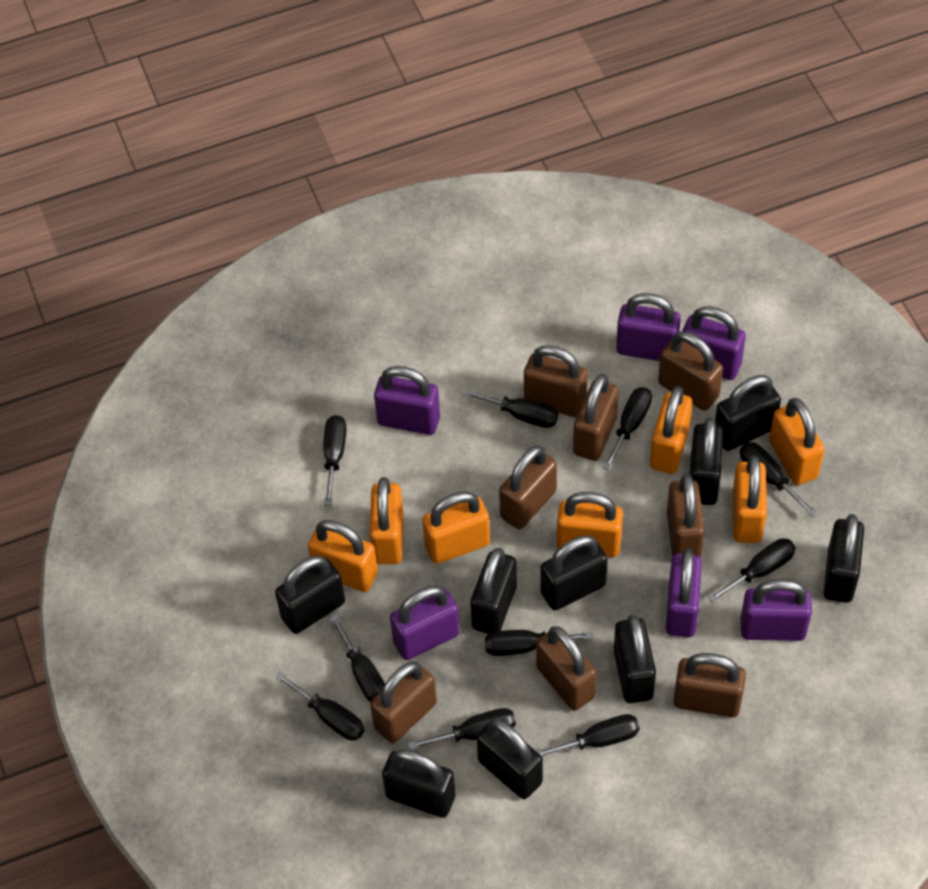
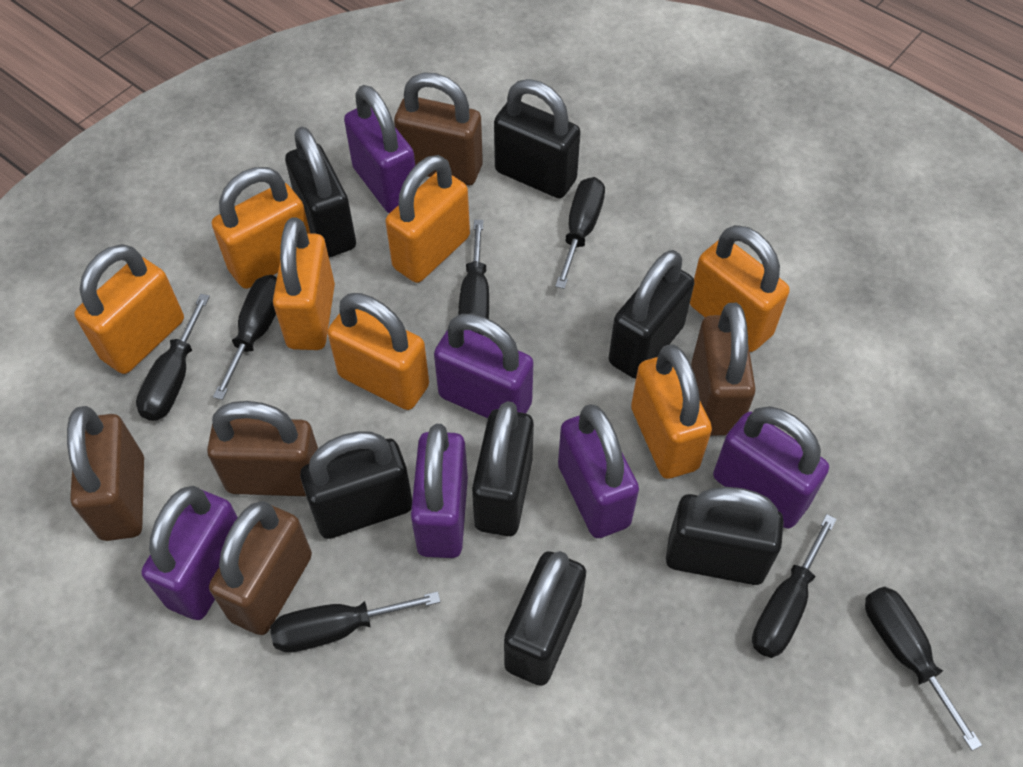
black padlock: [275,556,345,634] [382,749,455,818] [470,548,517,634] [476,719,543,799] [540,535,608,610] [614,615,656,703] [690,417,723,505] [715,375,781,451] [823,514,864,603] = 9 -> [285,127,356,258] [300,431,412,539] [472,401,534,536] [494,79,581,198] [504,551,586,686] [609,250,694,379] [666,487,784,585] = 7
black screwdriver: [275,672,365,741] [324,415,346,506] [330,614,385,703] [408,708,516,750] [461,389,558,428] [485,630,592,656] [536,714,640,757] [603,387,652,470] [708,538,796,603] [740,442,817,517] = 10 -> [136,294,210,421] [213,275,277,400] [270,591,440,653] [458,220,489,335] [555,177,605,289] [752,514,837,658] [865,587,982,751] = 7
brown padlock: [370,662,437,743] [499,445,557,529] [524,345,588,418] [536,626,596,711] [573,374,619,461] [658,331,723,411] [667,474,705,558] [673,653,746,717] = 8 -> [67,406,144,541] [207,401,318,496] [209,501,312,635] [394,72,483,186] [691,303,756,436] = 5

